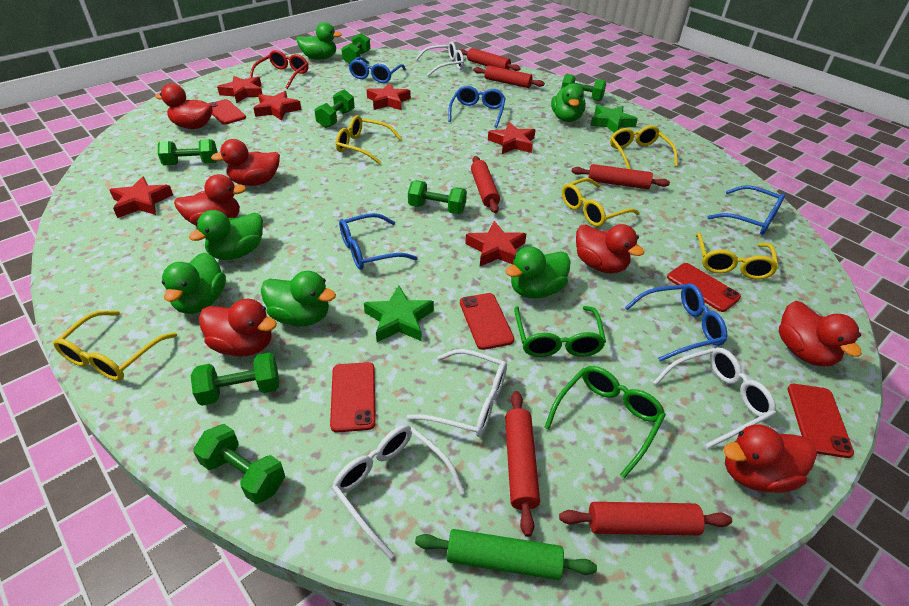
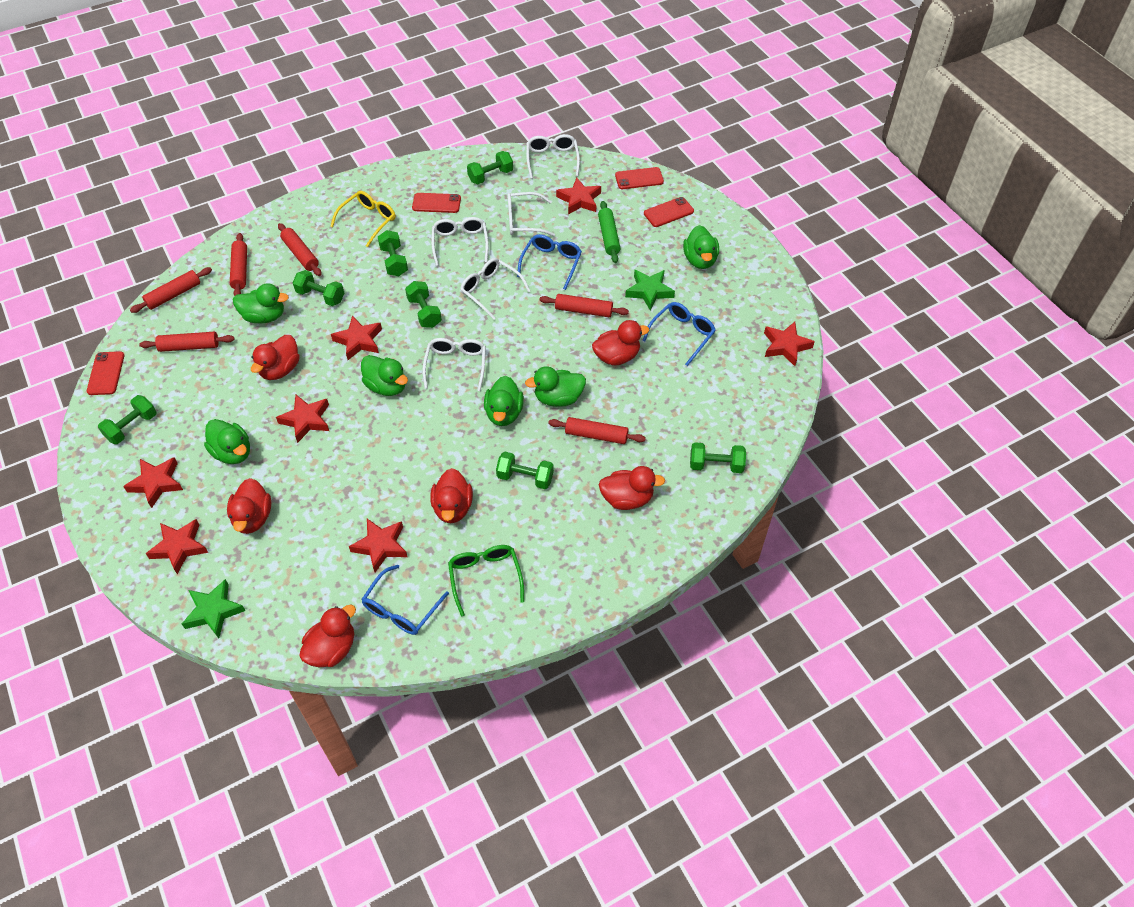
blue glasses: [339,213,418,270] [348,57,406,83] [448,86,506,128] [625,283,727,362] [707,185,785,235] = 5 -> [361,565,449,635] [517,234,582,290] [642,302,716,366] = 3
green glasses: [514,306,606,357] [544,366,666,478] = 2 -> [448,545,524,616] = 1
red duck: [155,83,213,129] [174,174,246,226] [199,299,277,356] [211,139,280,186] [576,224,644,273] [723,424,817,493] [779,301,862,366] = 7 -> [227,478,271,534] [251,335,300,380] [299,605,356,667] [431,468,473,523] [592,320,649,365] [599,466,665,510] = 6
red glasses: [250,50,308,89] = 1 -> none = 0
red phone: [208,99,246,125] [330,362,376,433] [460,293,514,350] [667,263,741,312] [788,384,854,458] = 5 -> [87,351,124,395] [412,193,461,213] [615,167,664,189] [644,197,694,227] = 4
red star: [110,176,173,218] [217,76,263,103] [253,91,301,121] [367,83,411,110] [465,221,526,266] [488,122,535,154] = 6 -> [123,457,183,508] [146,519,208,574] [276,395,329,443] [331,316,382,360] [349,519,408,572] [556,177,601,215] [764,322,815,366] = 7
white glasses: [332,425,465,559] [406,349,507,437] [416,41,464,76] [653,348,776,449] = 4 -> [423,338,486,391] [431,217,489,266] [460,258,530,320] [508,192,555,236] [526,134,580,179] = 5
yellow glasses: [53,311,177,381] [336,115,402,165] [562,178,640,227] [610,125,678,169] [696,233,778,280] = 5 -> [330,191,396,247] = 1

